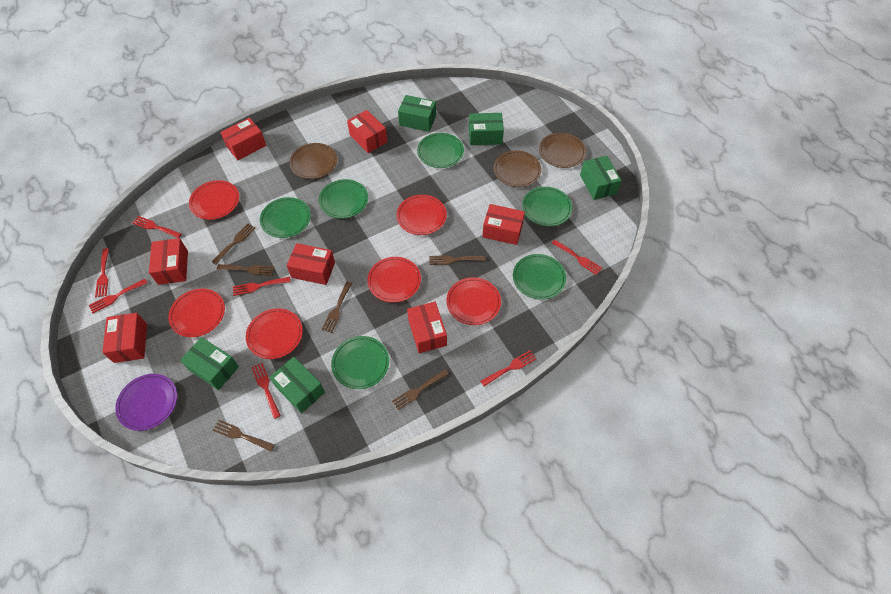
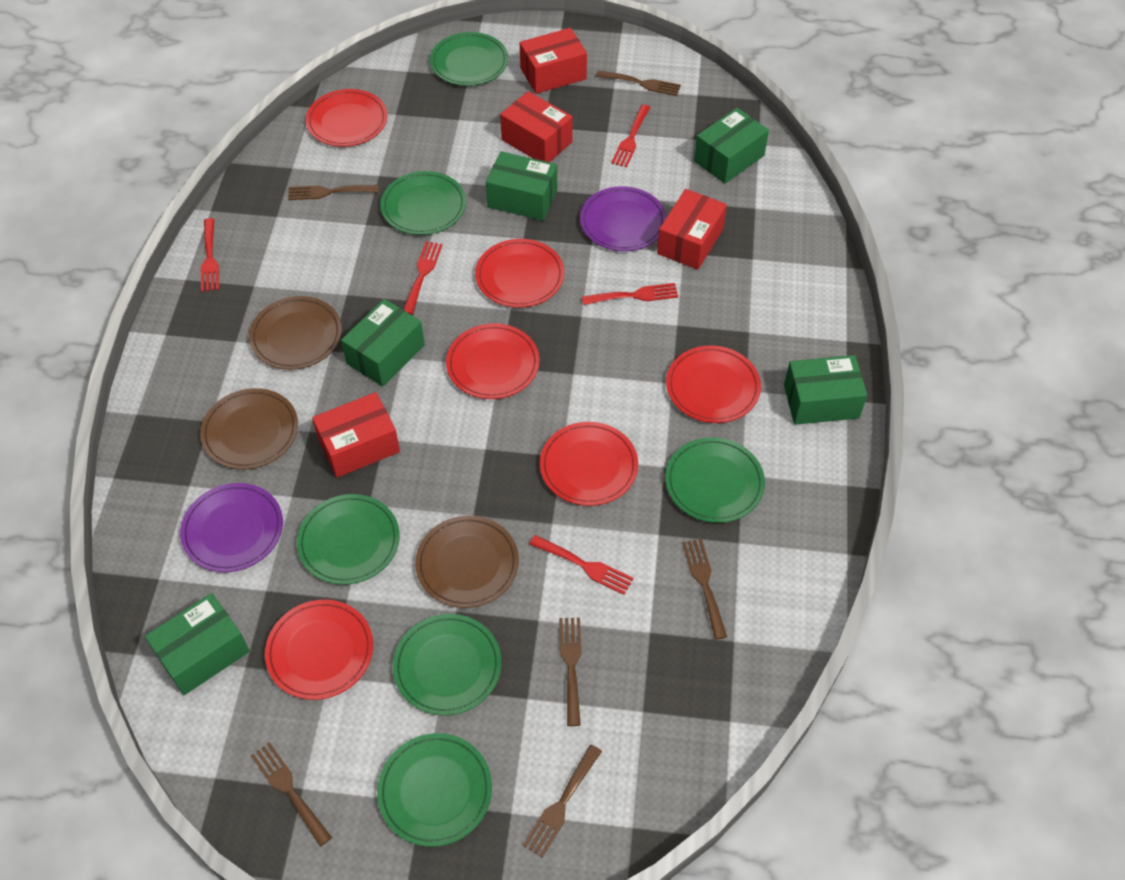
purple plate: [115,374,177,431] = 1 -> [180,483,283,572] [580,186,666,251] = 2
red box: [102,313,147,363] [149,238,188,285] [220,118,266,160] [287,243,335,285] [347,110,388,153] [407,302,447,353] [482,204,525,245] = 7 -> [312,392,400,478] [500,91,573,162] [520,28,587,94] [657,189,727,270] = 4
red fork: [89,279,147,313] [95,248,109,297] [132,216,182,238] [233,277,291,296] [251,363,281,419] [480,350,536,387] [552,240,602,275] = 7 -> [201,218,219,292] [403,241,443,315] [529,535,634,595] [582,283,678,305] [611,104,651,167] = 5

